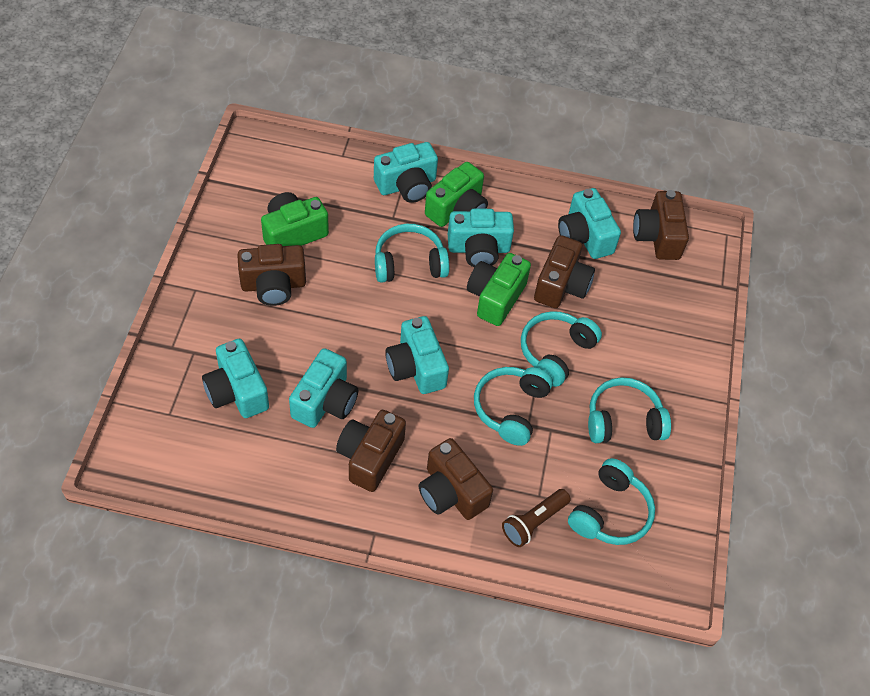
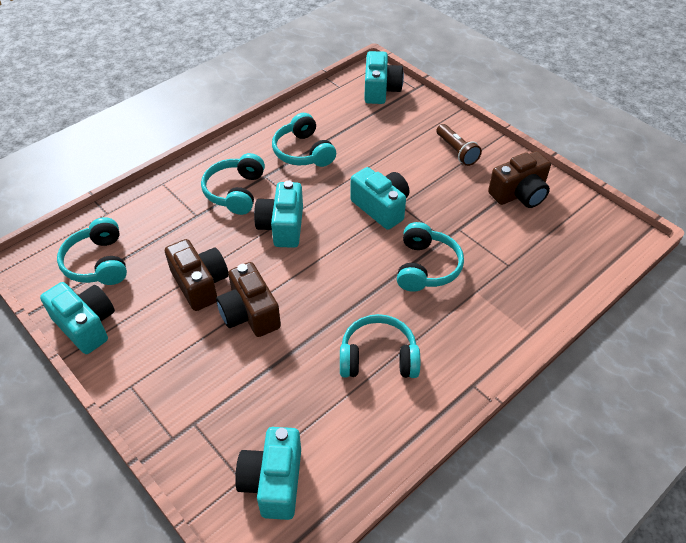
brown camera: [237,244,306,306] [336,410,406,492] [419,438,493,520] [534,235,595,308] [633,190,689,260] = 5 -> [165,239,229,311] [216,262,281,337] [488,151,551,208] = 3
green camera: [261,192,329,246] [425,162,488,227] [467,253,531,326] = 3 -> none = 0
turquoise camera: [202,339,269,418] [289,348,358,428] [374,142,438,203] [385,316,449,394] [448,209,514,267] [558,188,621,259] = 6 -> [40,282,115,354] [235,427,301,520] [254,180,303,248] [350,167,409,230] [364,51,404,104] = 5

